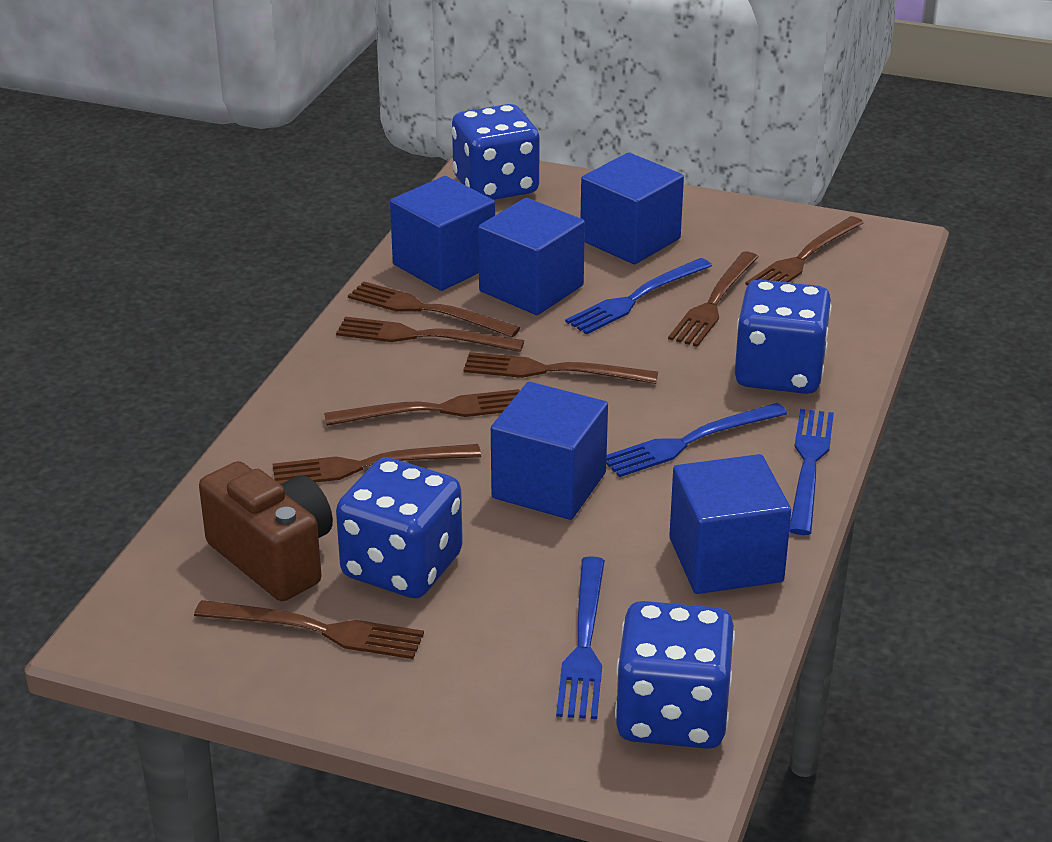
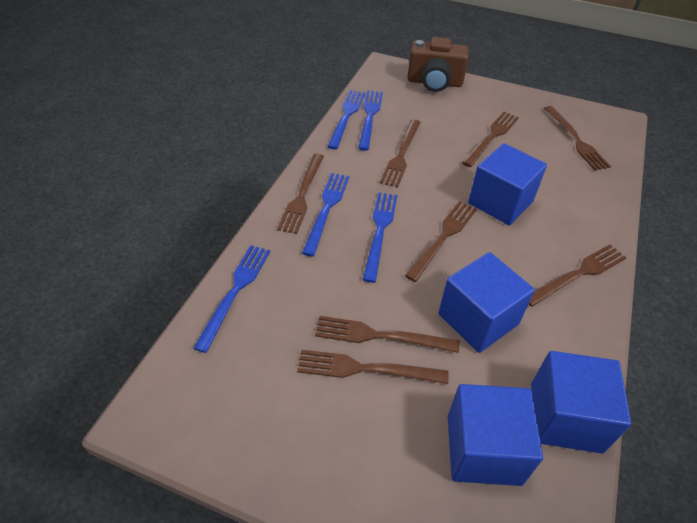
blue cube: [390,176,495,291] [478,198,585,315] [491,382,608,520] [580,152,684,264] [669,454,791,594] = 5 -> [438,252,535,353] [448,384,543,486] [468,143,547,226] [531,351,631,454] = 4
blue dice: [336,457,463,598] [452,104,539,200] [615,601,735,749] [735,280,832,394] = 4 -> none = 0
blue fork: [556,556,605,719] [565,258,712,334] [606,403,787,477] [789,409,834,535] = 4 -> [193,245,270,353] [302,173,349,257] [327,90,365,150] [358,90,383,151] [362,192,398,283] = 5

